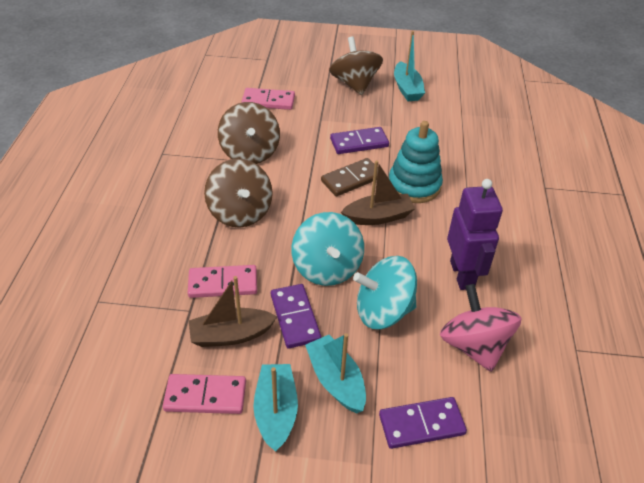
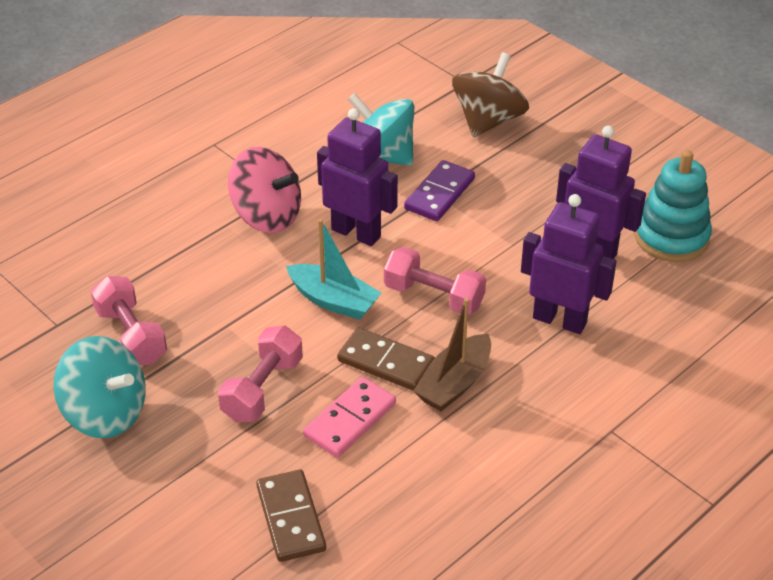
brown boat: [189,276,277,347] [341,160,415,225] = 2 -> [413,298,491,411] = 1
brown domino: [321,158,378,196] = 1 -> [256,470,326,562] [337,328,435,391] = 2
brown spinning top: [204,159,273,228] [218,102,280,164] [329,36,383,95] = 3 -> [452,52,529,137] = 1
pink domino: [163,374,246,414] [188,265,257,298] [241,88,295,110] = 3 -> [303,377,396,457] = 1
pink dumbbell: none = 0 -> [91,276,167,365] [218,326,303,422] [384,247,486,315] = 3
purple domino: [271,284,321,348] [330,127,389,154] [379,397,467,449] = 3 -> [404,160,475,221] = 1
purple robot: [447,179,503,290] = 1 -> [317,108,398,246] [521,194,617,334] [556,126,646,259] = 3
turquoise boat: [253,364,298,452] [305,333,366,413] [394,31,425,101] = 3 -> [286,219,381,320] = 1

